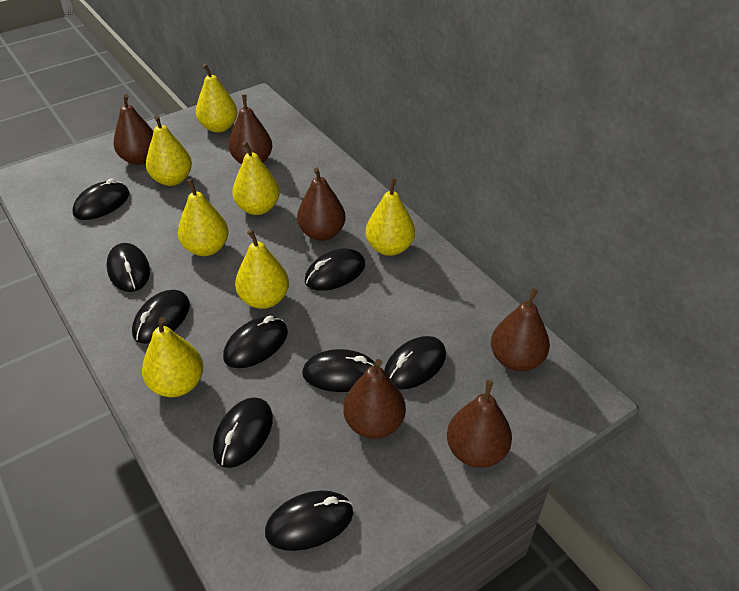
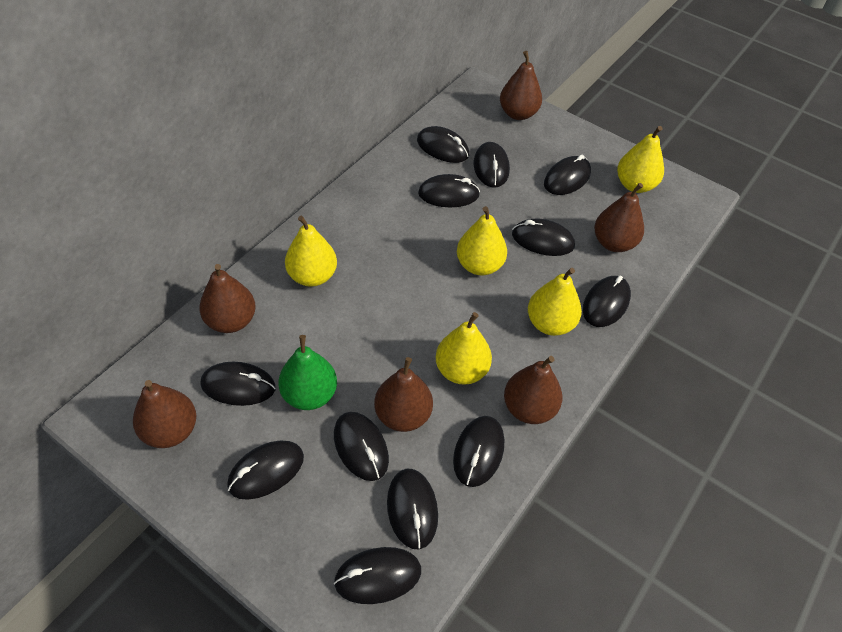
black mouse: [73,178,129,220] [106,243,150,292] [132,290,190,344] [213,397,273,468] [223,316,288,368] [265,490,353,551] [302,349,375,392] [305,249,365,291] [384,336,446,389] = 9 -> [201,362,276,406] [227,441,304,500] [334,412,389,481] [334,547,421,604] [387,469,438,549] [417,126,469,163] [418,174,480,207] [453,416,504,487] [474,142,510,188] [512,219,575,256] [544,155,591,195] [583,276,631,327] = 12
green pear: none = 0 -> [278,335,337,410] = 1
yellow pear: [142,317,204,397] [146,115,192,186] [178,179,229,256] [196,64,237,133] [232,141,280,215] [235,229,289,309] [366,178,415,256] = 7 -> [285,216,337,287] [436,312,492,385] [457,206,507,275] [528,268,582,336] [617,126,664,193] = 5

